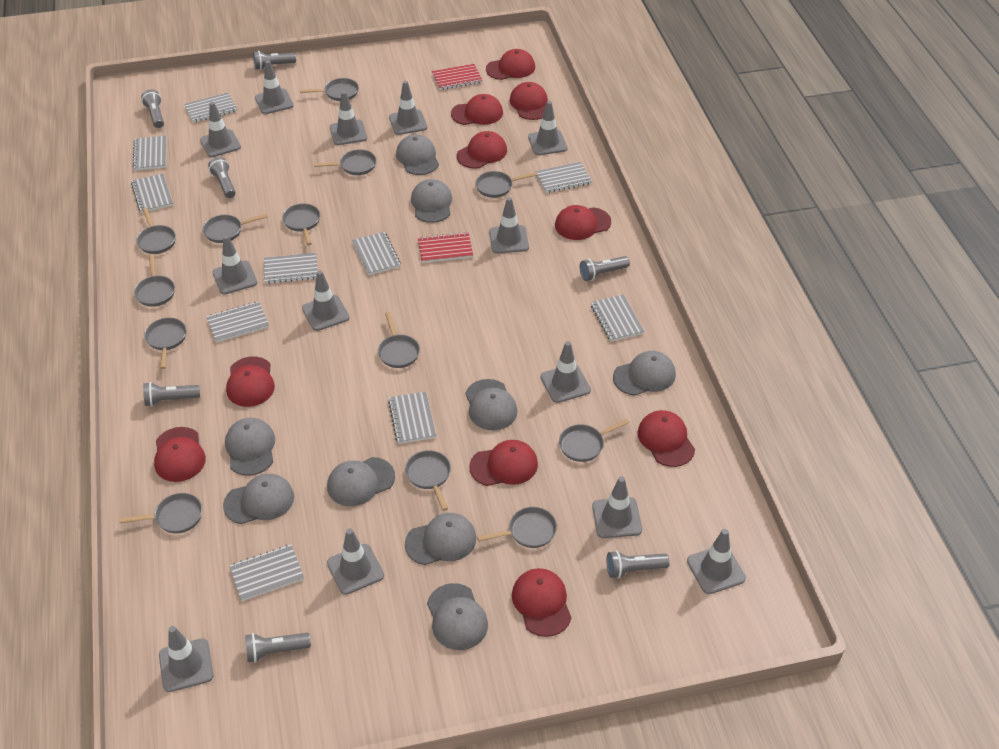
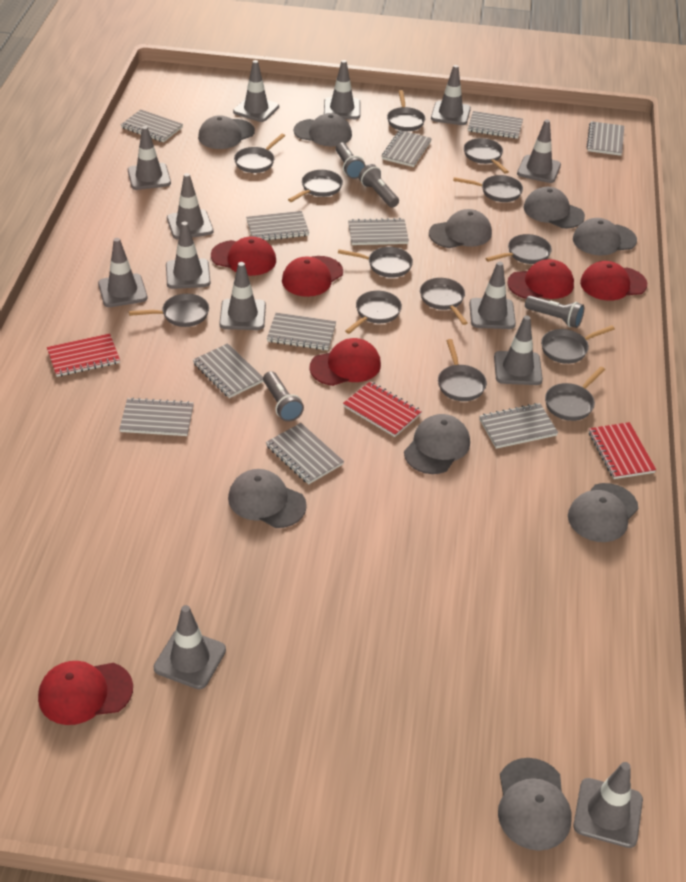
grey flashlight: [141,90,164,128] [143,382,200,407] [208,157,236,198] [245,633,311,663] [253,51,296,70] [580,256,630,281] [607,550,670,578] = 7 -> [263,371,304,422] [336,142,366,179] [359,164,399,208] [525,296,584,328] = 4
grey notebook: [131,173,173,213] [132,136,167,171] [184,92,237,123] [206,302,269,343] [229,544,304,601] [264,253,317,284] [352,232,401,275] [388,392,436,444] [535,162,592,193] [591,294,644,342] = 10 -> [119,397,194,436] [121,109,183,142] [193,343,264,398] [246,211,309,240] [266,423,344,484] [267,313,336,350] [348,218,409,245] [382,130,432,167] [468,111,523,139] [479,403,558,449] [587,121,624,156] = 11
red cap: [154,427,206,482] [226,357,275,407] [451,94,503,125] [457,131,507,169] [469,440,538,486] [486,49,535,80] [510,82,548,120] [512,568,572,637] [555,205,611,240] [638,410,695,467] = 10 -> [38,661,133,725] [211,237,276,276] [282,256,343,297] [310,338,381,386] [507,259,574,299] [580,261,647,301] = 6
red notebook: [418,232,473,263] [432,64,482,90] = 2 -> [47,334,120,377] [343,381,422,437] [589,422,656,479] = 3

